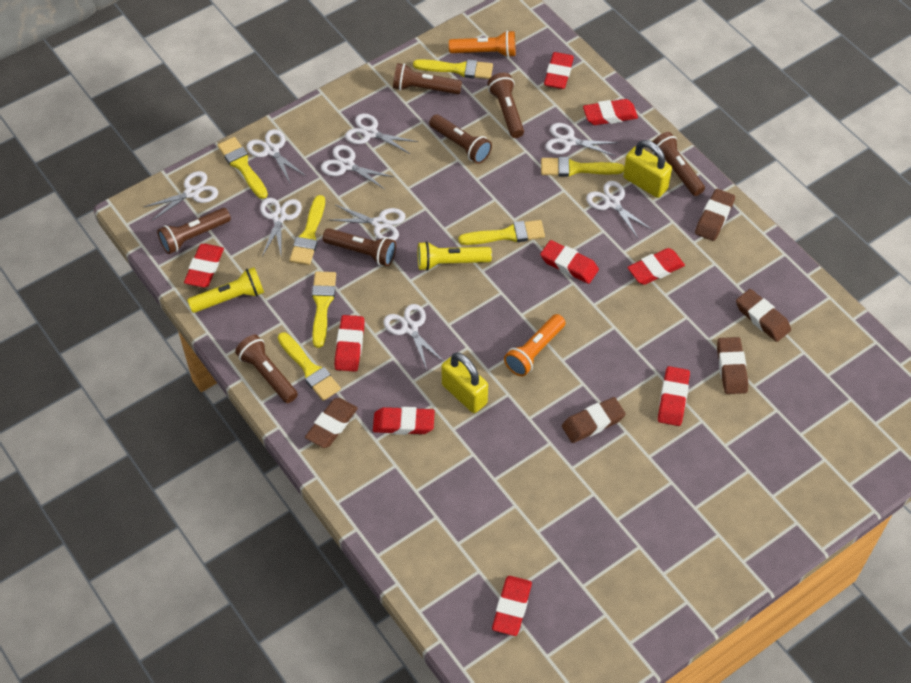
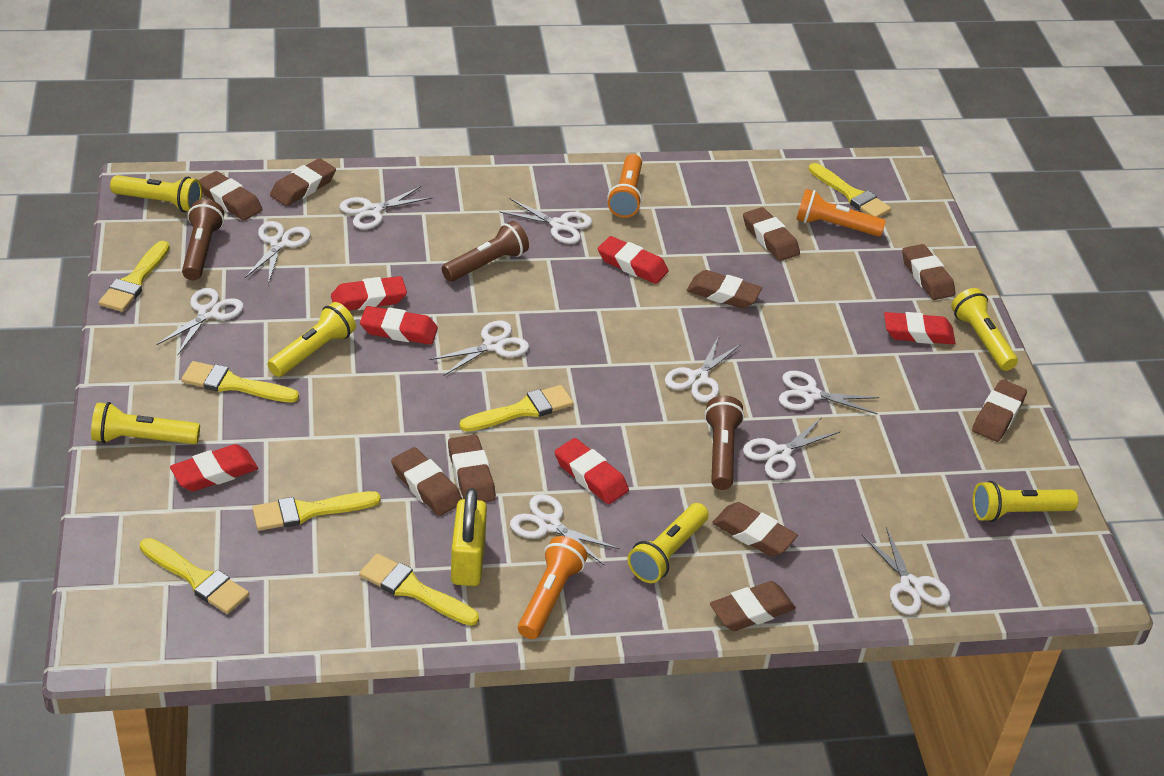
brown eraser: [305,398,358,448] [562,397,626,443] [695,189,735,241] [717,337,748,394] [736,289,791,342] = 5 -> [199,171,263,221] [270,158,336,206] [391,447,462,516] [448,435,496,502] [687,270,762,309] [710,581,796,631] [712,502,798,556] [743,207,800,261] [902,244,955,300] [972,379,1027,442] = 10
brown flashlight: [157,208,231,254] [235,335,298,403] [323,228,396,266] [393,63,462,94] [429,115,492,164] [487,73,524,138] [652,132,705,196] = 7 -> [182,199,224,280] [442,221,529,282] [704,396,744,490] = 3
orange flashlight: [449,30,515,57] [504,314,565,376] = 2 -> [518,536,587,639] [607,154,642,218] [796,189,886,237] = 3
red eraser: [184,244,224,287] [335,315,365,372] [373,407,435,435] [492,576,532,636] [540,240,599,284] [544,52,574,89] [583,99,638,125] [627,248,685,285] [658,366,690,426] = 9 -> [170,444,258,492] [331,276,407,310] [360,306,438,345] [555,438,629,504] [598,236,669,284] [884,312,956,344] = 6
white scissors: [144,171,218,220] [246,129,307,183] [260,198,302,256] [321,145,394,189] [332,205,406,240] [345,113,418,154] [383,304,444,369] [545,123,619,156] [586,181,652,238] = 9 -> [156,288,244,355] [245,221,311,284] [340,186,432,229] [430,320,529,376] [499,199,592,244] [510,494,620,565] [665,337,741,402] [743,417,840,479] [779,371,879,414] [862,527,950,615] = 10
yellow flashlight: [187,267,264,313] [418,241,492,271] = 2 -> [91,402,200,444] [110,175,202,212] [268,302,356,377] [627,503,709,583] [951,288,1018,371] [973,481,1078,522] = 6
yellow padlock: [441,352,488,413] [623,140,672,198] = 2 -> [451,488,487,586] = 1

